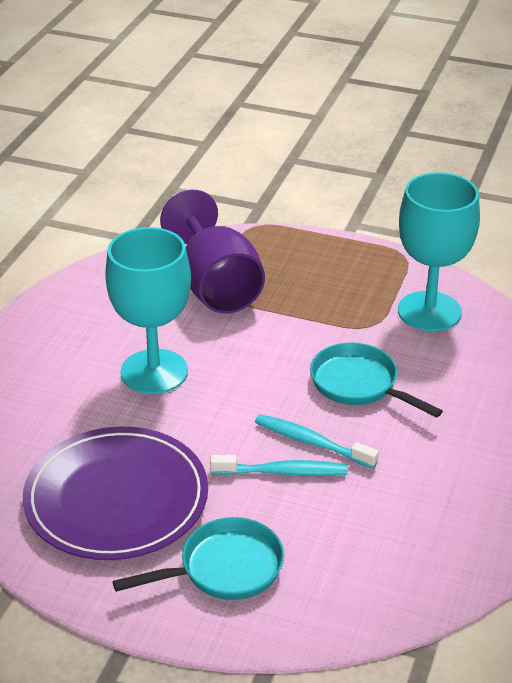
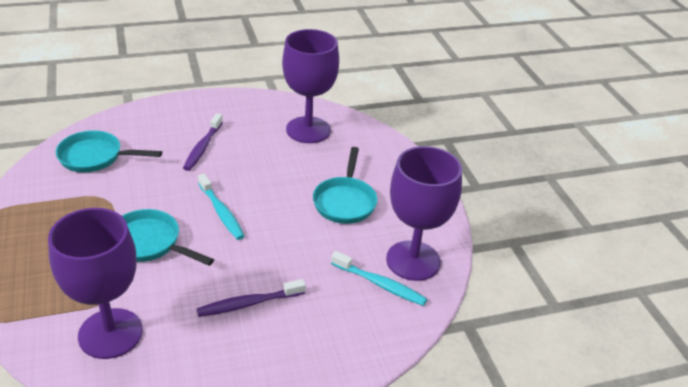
purple goblet: [160,190,265,314] = 1 -> [48,208,143,359] [282,29,339,143] [386,146,462,281] = 3
purple plate: [23,427,208,560] = 1 -> none = 0
purple toothbrush: none = 0 -> [183,113,223,171] [197,279,306,317] = 2
turquoise goblet: [105,227,191,394] [398,172,480,331] = 2 -> none = 0
turquoise pan: [112,517,284,600] [310,343,443,418] = 2 -> [56,130,162,172] [122,209,214,266] [313,147,377,224] = 3

